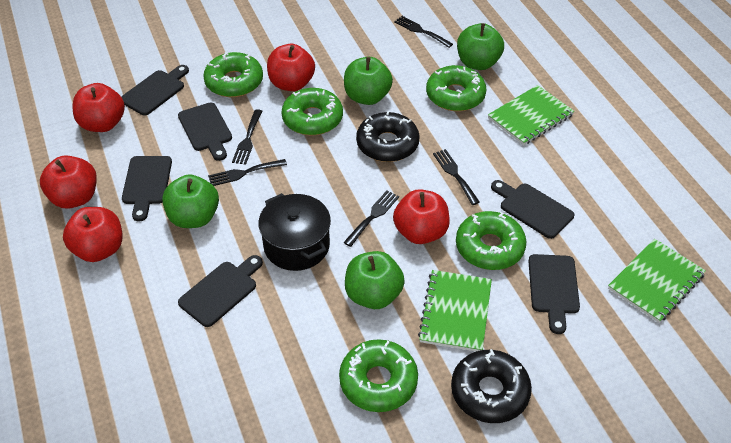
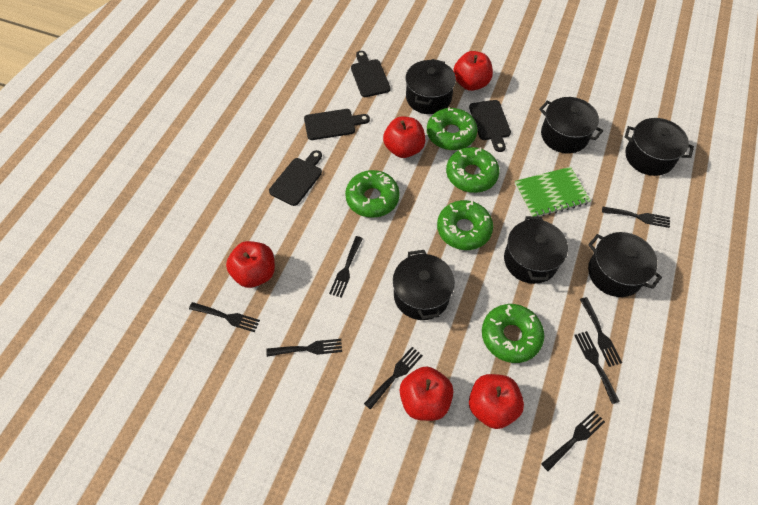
black cutting board: [121,65,189,115] [122,156,172,221] [178,102,232,161] [178,255,263,327] [491,180,574,239] [528,254,580,334] = 6 -> [269,150,322,206] [304,109,370,140] [351,51,391,97] [469,100,511,152] = 4
black donut: [356,111,419,162] [451,349,532,423] = 2 -> none = 0
black fork: [208,159,287,186] [232,109,263,165] [343,190,399,247] [394,16,453,48] [433,149,480,205] = 5 -> [189,302,260,332] [266,339,342,357] [329,236,363,298] [364,347,423,410] [542,411,605,471] [574,331,620,404] [580,297,622,367] [602,207,670,228] = 8
black pot: [258,193,331,271] = 1 -> [393,250,455,320] [406,59,456,114] [504,216,568,284] [539,97,603,154] [588,232,662,297] [625,118,694,176] = 6
green apple: [162,174,219,228] [344,57,393,105] [345,251,405,309] [457,23,504,70] = 4 -> none = 0
green notebook: [418,270,492,351] [488,85,574,145] [608,239,706,323] = 3 -> [515,167,591,217] = 1

